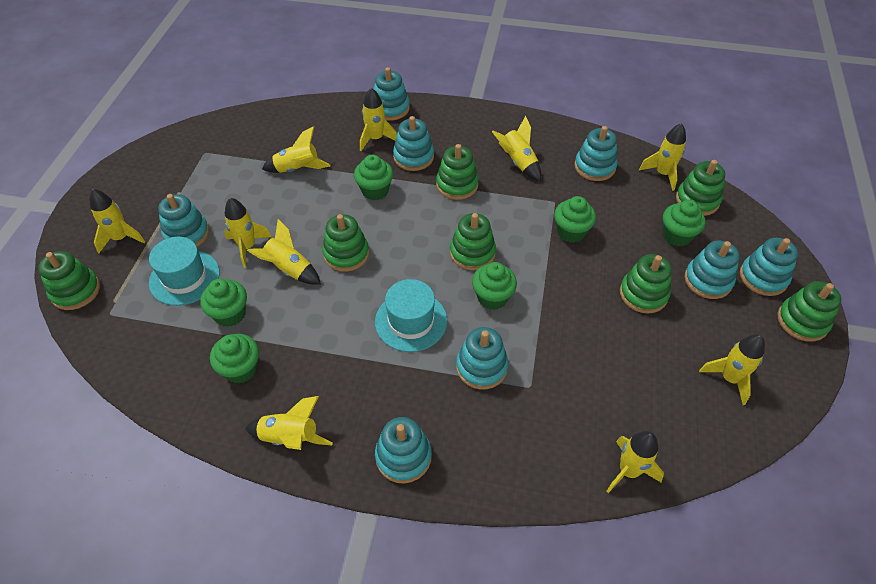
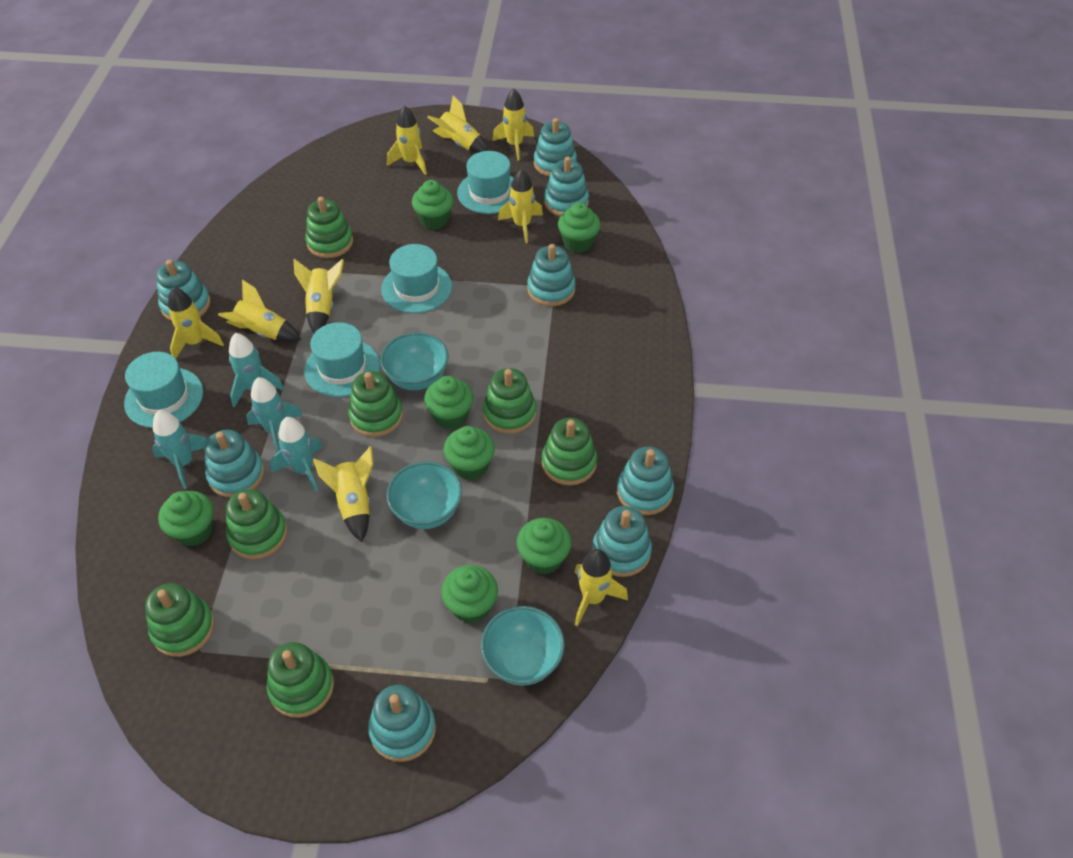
green cupcake: [200,279,247,327] [210,334,259,383] [354,155,393,200] [472,262,517,310] [554,196,596,243] [663,200,706,247] = 6 -> [158,491,214,546] [412,180,454,230] [424,376,474,429] [441,565,498,623] [443,426,495,480] [517,518,571,574] [558,202,601,253] = 7
turquoise bowl: none = 0 -> [380,332,448,390] [387,462,462,529] [481,606,565,686] = 3
turquoise hat: [149,237,220,306] [375,279,447,352] = 2 -> [124,352,203,428] [304,322,380,397] [381,244,452,313] [457,151,514,214] = 4
turquoise rocket: none = 0 -> [152,410,207,489] [229,333,284,408] [246,377,302,453] [270,417,323,492] = 4
yellow rocket: [89,189,145,253] [224,198,272,267] [245,396,333,450] [247,219,321,285] [262,126,331,173] [360,88,397,151] [492,116,541,182] [607,431,664,493] [639,123,686,191] [699,334,765,405] = 10 -> [168,287,224,359] [218,280,301,342] [294,259,344,333] [313,446,373,542] [387,105,427,175] [427,95,489,153] [492,89,534,161] [498,169,543,243] [575,549,628,626] = 9

